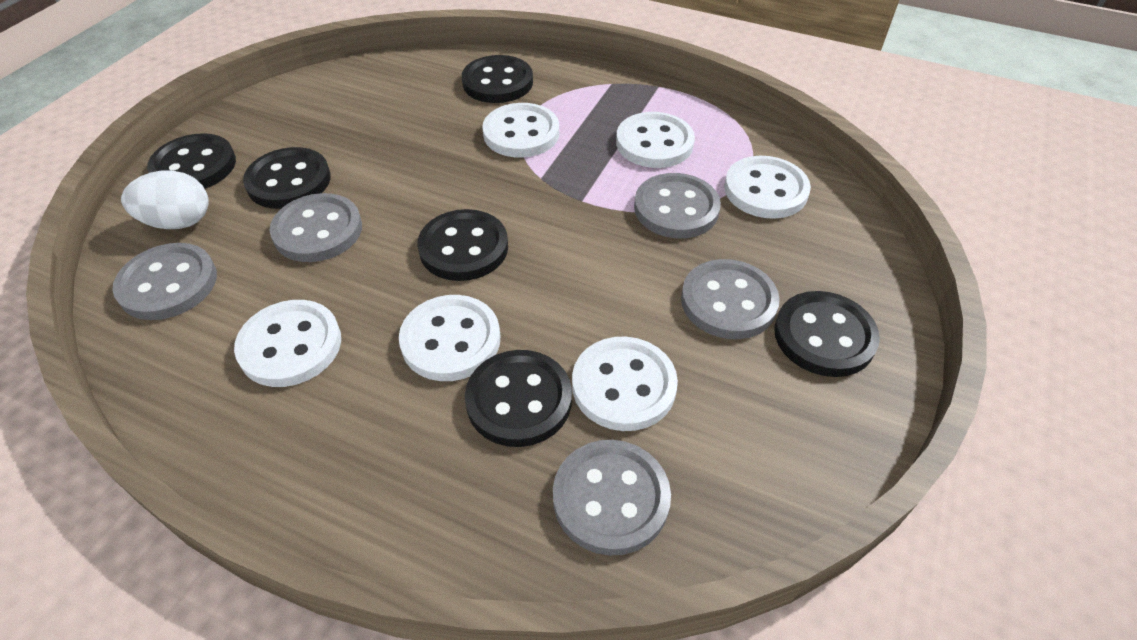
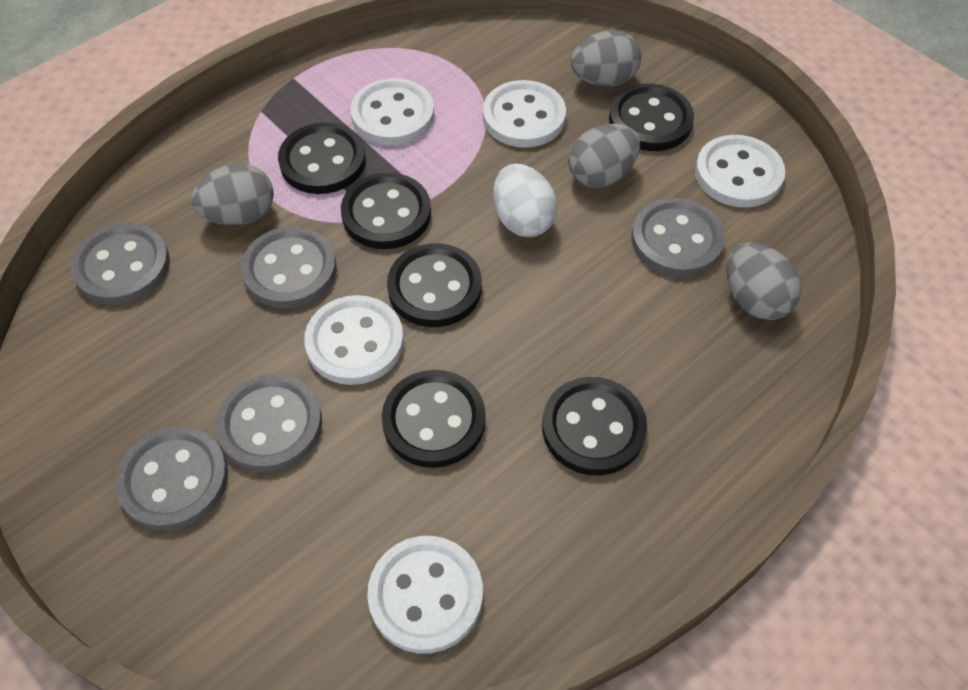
grey egg: none = 0 -> [191,163,274,225] [568,124,640,188] [571,30,641,87] [726,243,802,320] = 4
white button: [234,300,341,387] [399,295,500,381] [482,103,559,158] [572,337,678,431] [616,112,695,168] [724,156,811,219] = 6 -> [304,295,404,385] [350,78,434,146] [367,536,483,654] [483,80,566,148] [695,135,785,208] = 5

